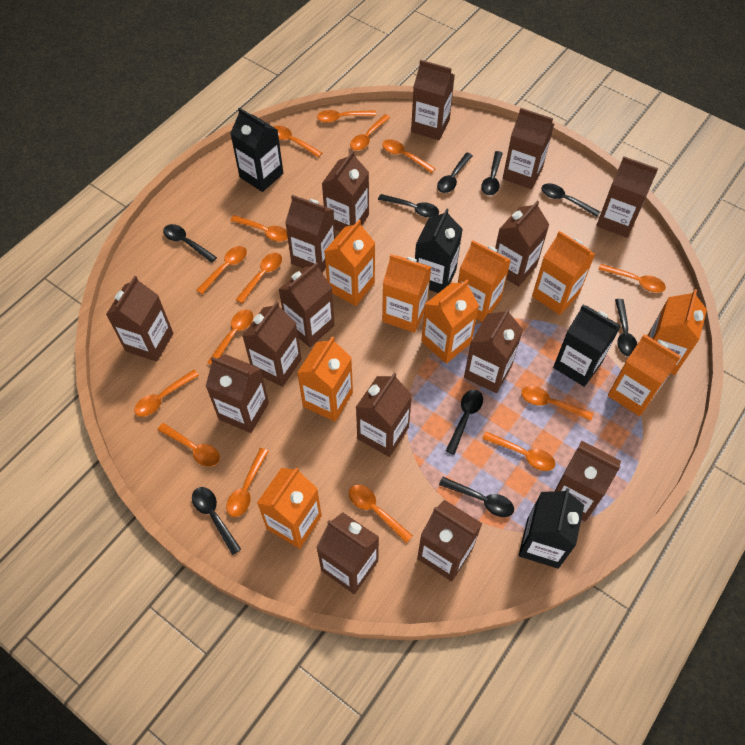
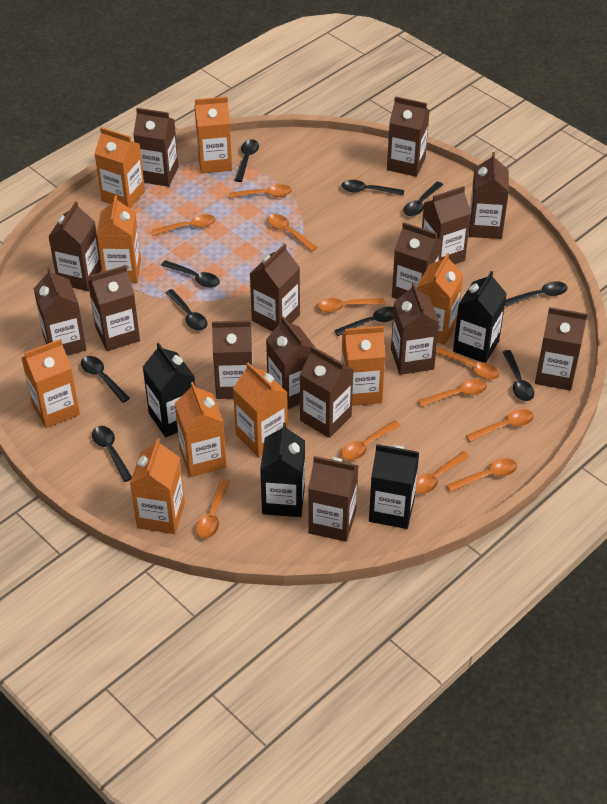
black spoon: [163,224,217,263] [192,487,241,555] [378,194,439,218] [437,153,473,193] [439,477,514,517] [446,389,483,455] [481,151,503,196] [541,183,600,217] [615,299,637,357] = 9 -> [81,356,130,403] [92,426,132,482] [161,260,220,288] [166,289,207,331] [234,139,259,182] [334,307,394,336] [341,180,404,196] [403,181,443,216] [503,350,534,401] [505,281,568,306] = 10
orange spoon: [134,370,199,417] [157,423,220,467] [196,246,247,294] [207,309,253,365] [226,448,269,517] [230,215,288,242] [236,253,282,304] [273,125,322,158] [317,110,376,123] [349,485,413,543] [350,114,390,151] [382,139,436,173] [482,431,555,471] [521,386,594,421] [598,264,666,293] = 15 -> [152,214,216,235] [196,479,230,539] [229,184,292,198] [267,214,317,252] [317,298,385,312] [341,420,401,461] [415,451,470,494] [418,379,487,407] [436,347,500,380] [446,458,517,492] [466,409,534,442] = 11

